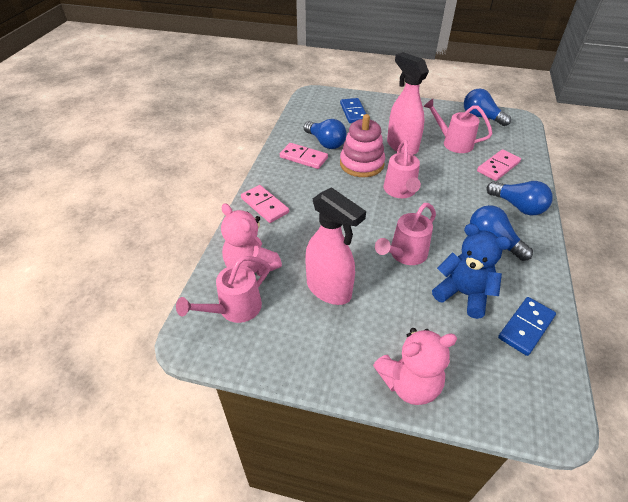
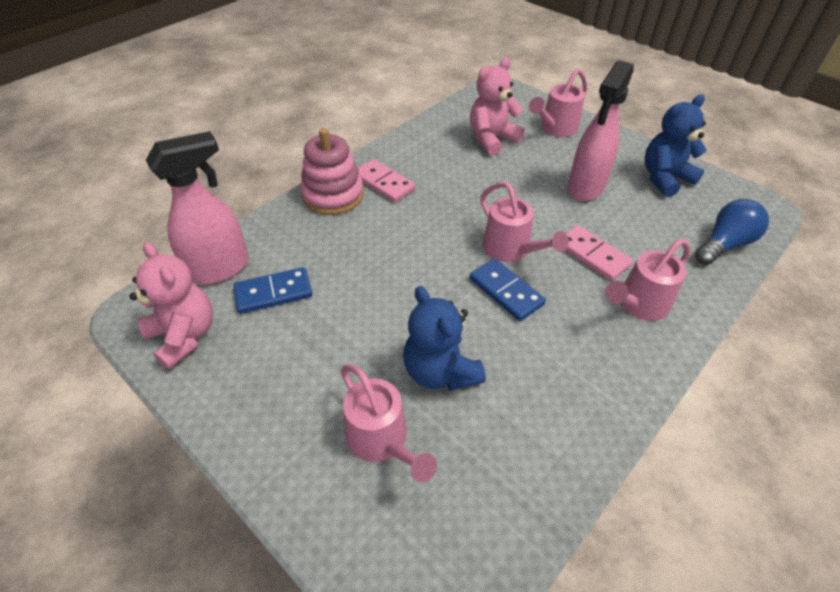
blue light bulb: [304,119,347,149] [464,89,511,126] [470,205,533,261] [487,181,553,215] = 4 -> [695,199,769,265] = 1
blue teddy bear: [432,224,511,319] = 1 -> [403,286,486,391] [645,94,707,197] = 2
pink domino: [241,185,289,223] [280,143,328,169] [477,149,521,181] = 3 -> [358,159,416,202] [565,225,633,281] = 2

